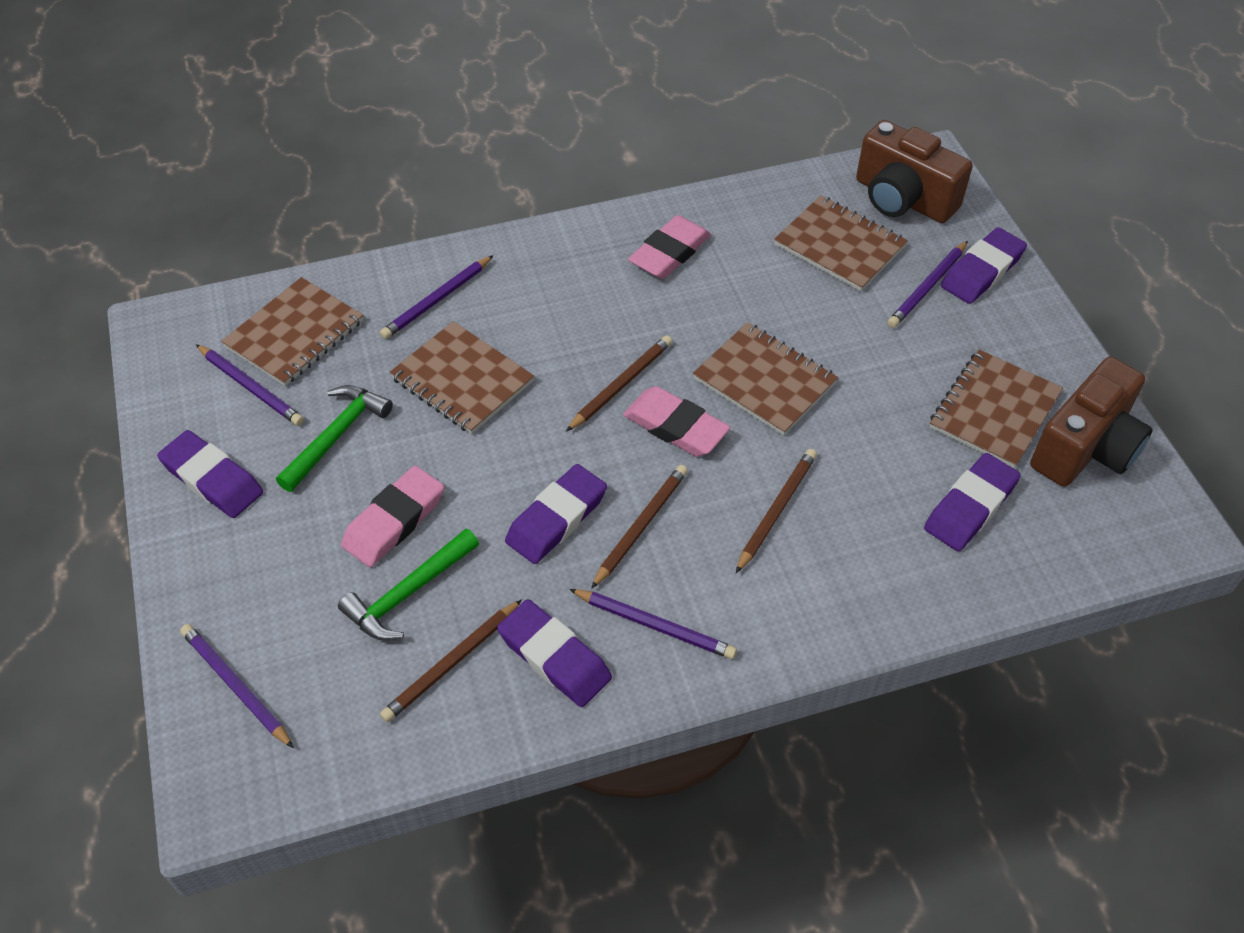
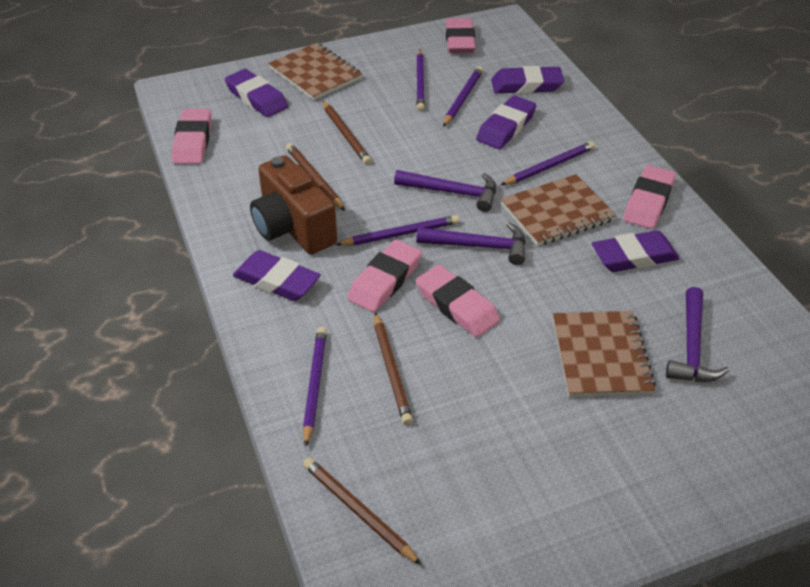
brown camera: [856,120,973,223] [1030,357,1153,487] = 2 -> [250,155,337,254] = 1
brown notebook: [221,277,363,386] [390,321,534,434] [693,322,838,436] [774,195,908,291] [930,350,1063,468] = 5 -> [268,43,362,100] [501,174,616,246] [553,311,656,397] = 3
green hammer: [276,385,393,492] [338,529,479,640] = 2 -> none = 0
pink eraser: [341,466,444,567] [623,386,730,457] [628,215,711,279] = 3 -> [172,109,211,164] [347,240,422,312] [416,265,500,337] [446,18,476,53] [623,165,676,229] = 5
purple hammer: none = 0 -> [394,170,496,212] [416,222,526,265] [666,287,729,382] = 3

